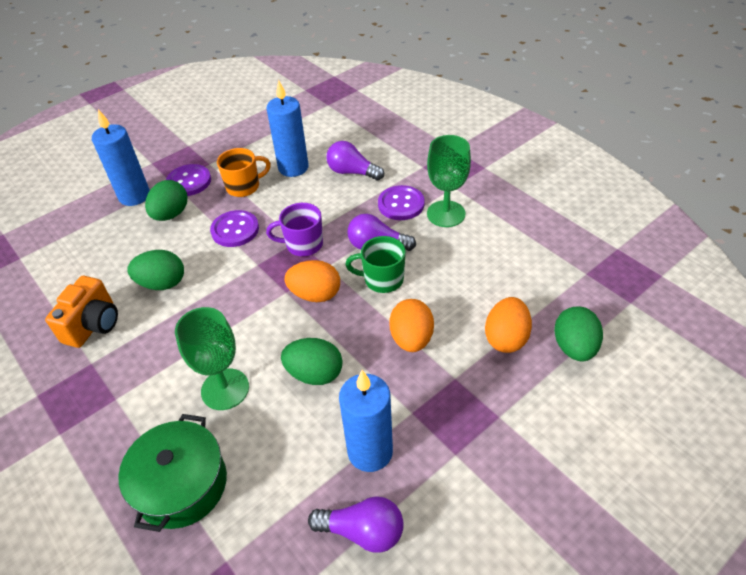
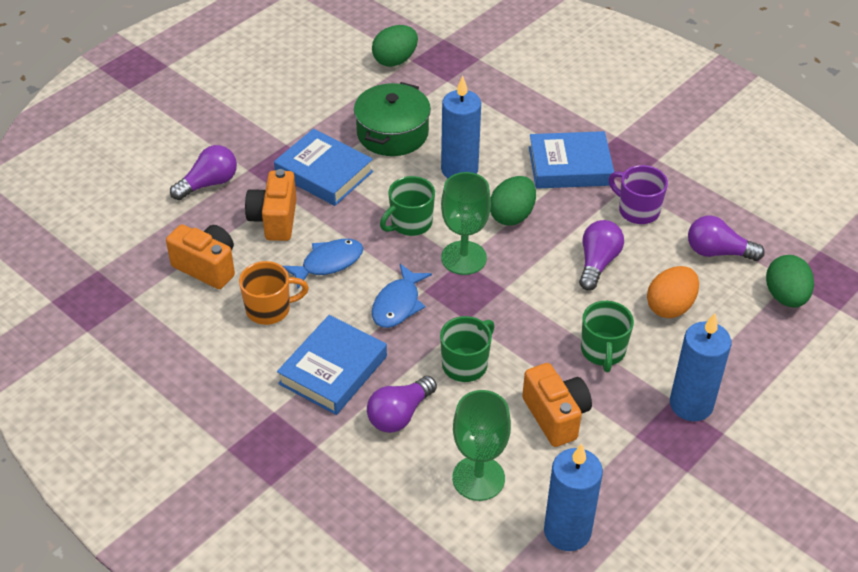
blue book: none = 0 -> [274,129,373,206] [277,315,387,415] [529,131,614,189] = 3
blue fish: none = 0 -> [283,239,363,289] [372,264,432,328] = 2
green egg: [127,250,184,290] [145,180,188,221] [281,338,343,385] [554,306,603,361] = 4 -> [372,25,418,67] [490,176,536,226] [766,255,814,307] = 3
green mug: [345,236,406,293] = 1 -> [380,176,435,236] [440,316,495,382] [581,301,634,372] = 3
orange camera: [45,276,118,348] = 1 -> [166,224,235,289] [245,169,297,241] [522,363,592,447] = 3
orange egg: [285,260,340,302] [389,299,434,352] [485,297,532,353] = 3 -> [647,266,699,318] = 1
purple button: [166,164,211,196] [210,210,259,247] [378,185,425,220] = 3 -> none = 0
purple light bulb: [308,496,404,553] [326,141,384,181] [347,214,416,251] = 3 -> [170,145,237,200] [367,376,437,433] [579,220,624,291] [688,216,765,261] = 4

